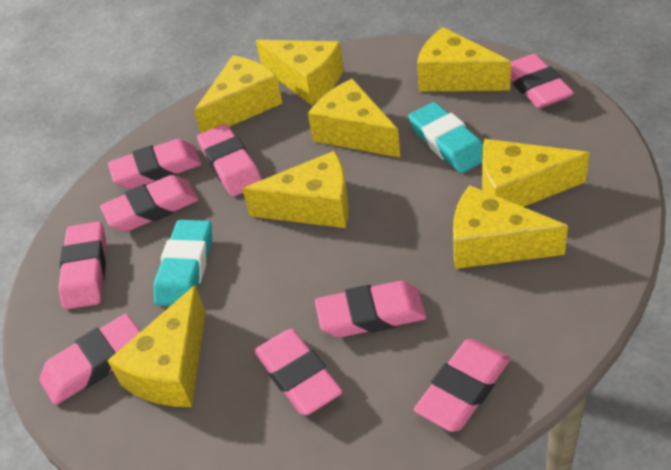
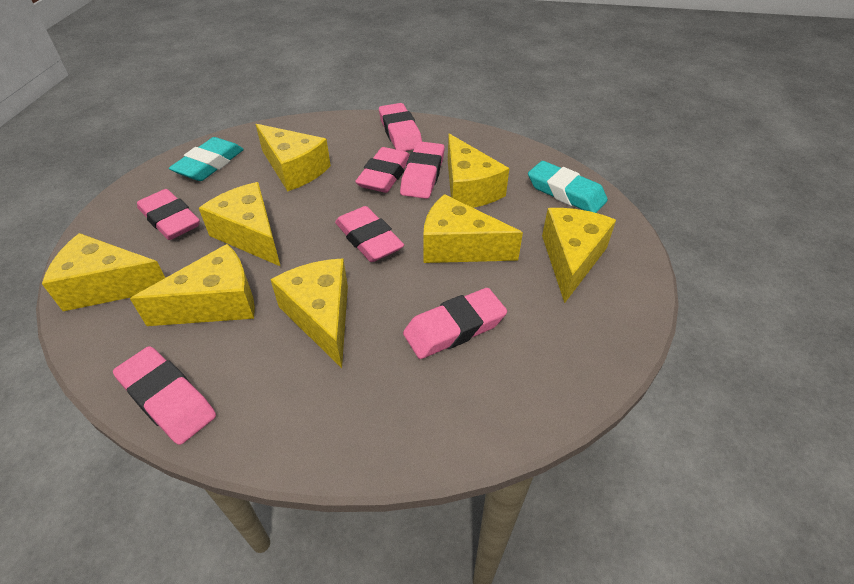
pink eraser: [40,314,140,405] [58,221,106,310] [100,175,199,232] [108,139,202,189] [197,124,262,197] [254,329,343,415] [315,281,427,338] [414,339,510,432] [511,54,574,108] = 9 -> [113,346,216,445] [137,189,200,240] [335,206,404,262] [355,147,410,193] [379,103,422,151] [400,141,445,199] [403,288,507,359] = 7

